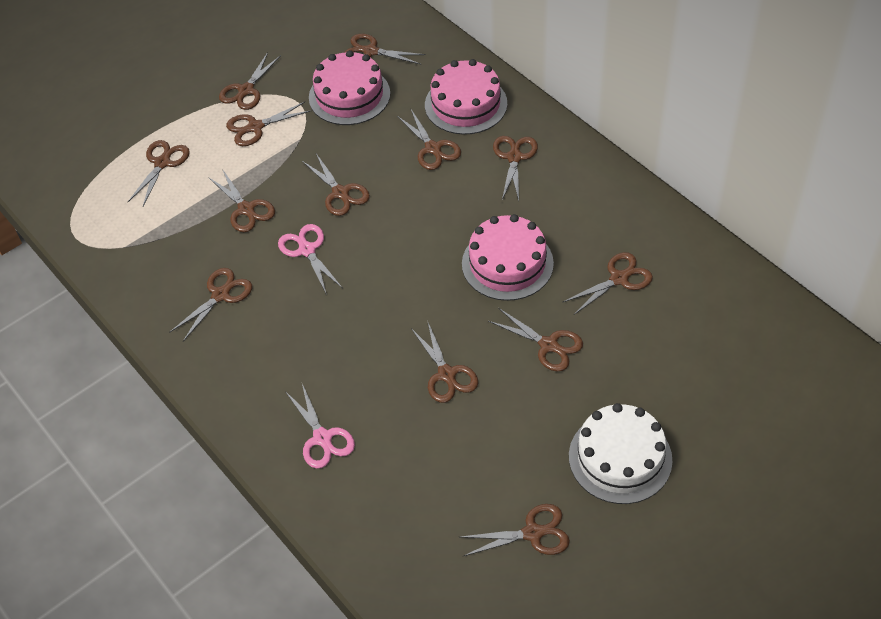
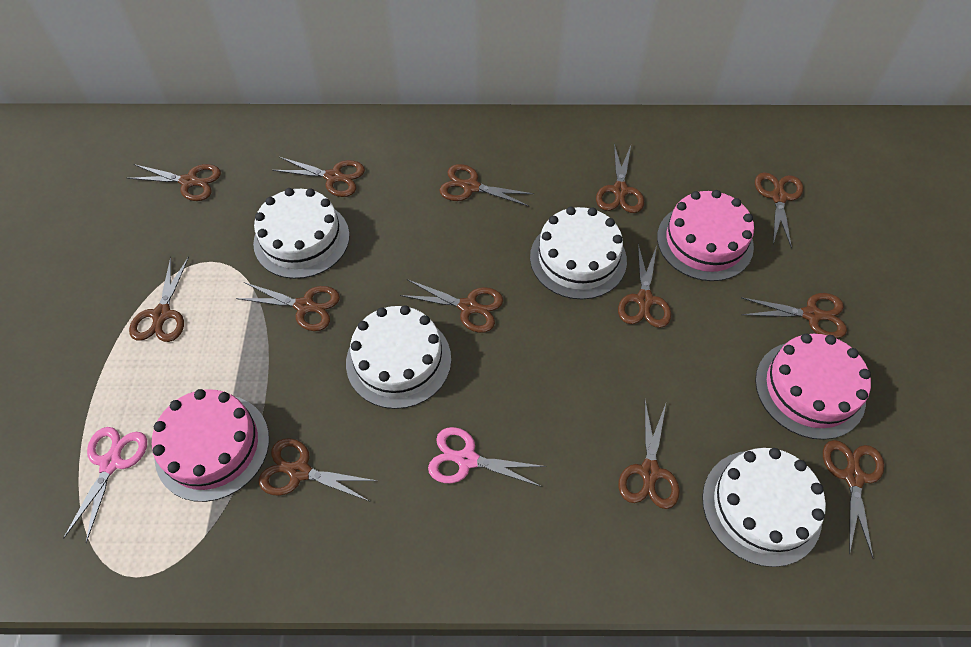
white cake: [569,403,672,504] = 1 -> [253,188,350,279] [346,305,451,409] [530,207,627,299] [702,448,826,567] = 4

